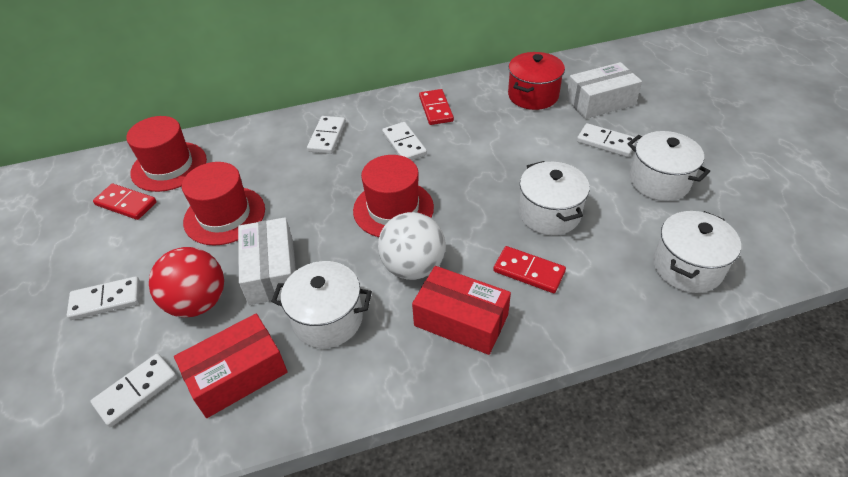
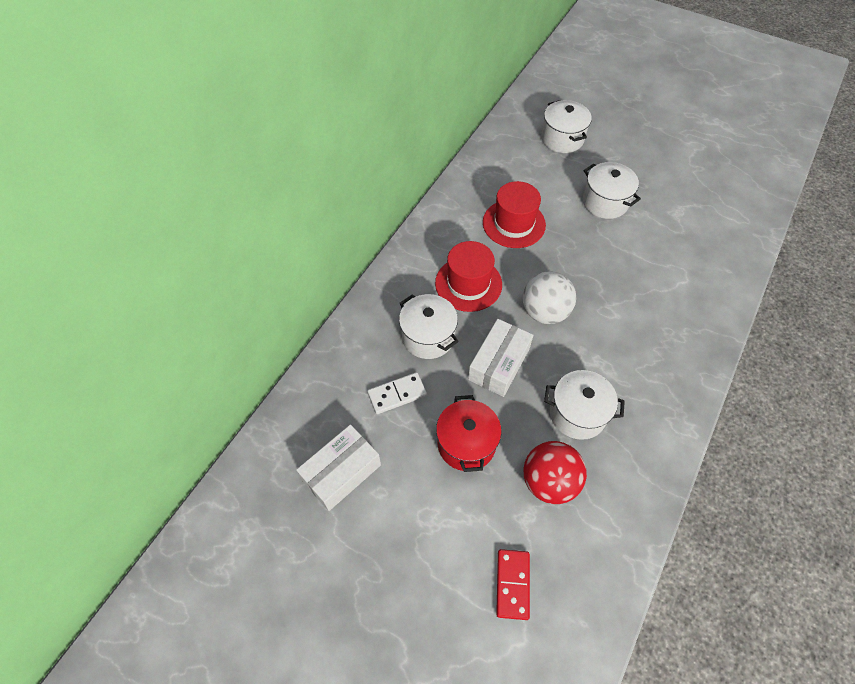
red box: [174,313,288,418] [412,266,511,355] = 2 -> none = 0
red domino: [93,184,157,220] [419,89,454,125] [493,246,566,293] = 3 -> [496,549,530,620] = 1
red hat: [126,116,207,192] [182,162,265,245] [353,155,434,237] = 3 -> [435,241,502,312] [483,181,546,248] = 2
white domino: [67,276,140,320] [90,353,177,427] [307,116,346,154] [382,122,427,160] [577,123,637,157] = 5 -> [367,372,427,414] = 1

